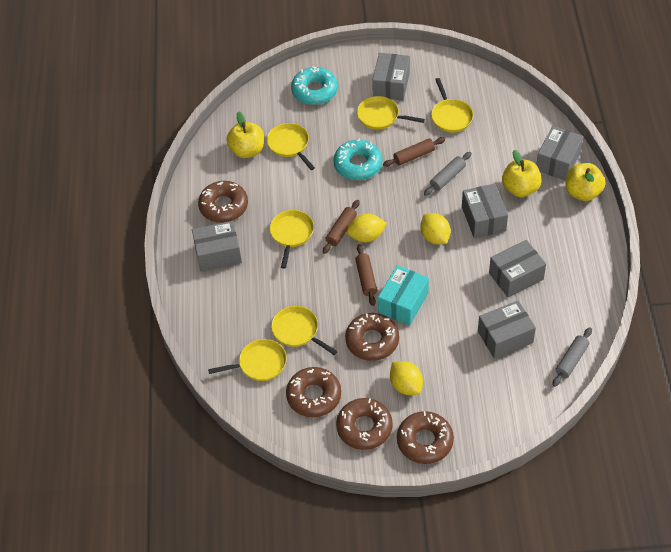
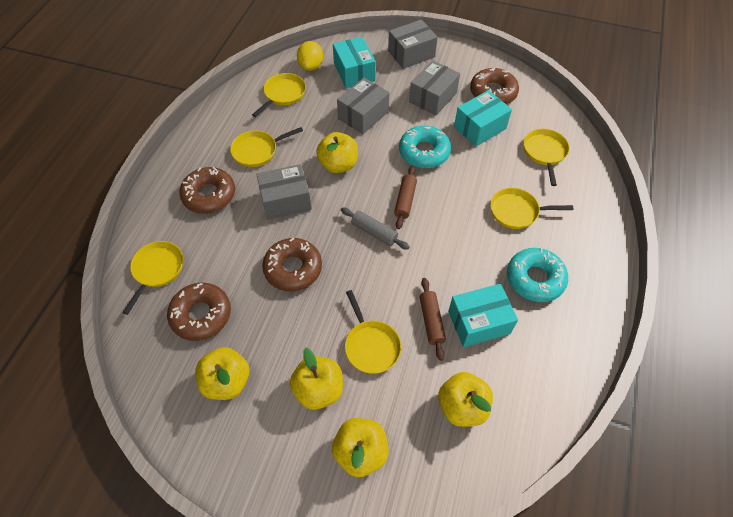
brown donut: [198,181,248,223] [286,367,341,417] [336,398,393,450] [345,313,399,361] [397,411,454,464] = 5 -> [167,283,231,341] [179,167,235,214] [262,238,322,291] [470,68,519,104] = 4
brown rolling pin: [323,200,360,254] [355,244,377,306] [383,137,445,167] = 3 -> [394,166,417,229] [420,278,446,361] = 2
grey box: [192,221,242,272] [372,53,410,101] [462,183,508,238] [478,300,536,359] [489,240,546,297] [536,126,584,181] = 6 -> [256,164,312,220] [337,78,389,134] [388,19,438,69] [409,60,460,116] = 4
grey rolling pin: [424,152,472,196] [553,327,592,387] = 2 -> [341,207,410,250] = 1
turquoise box: [378,265,429,325] = 1 -> [333,37,376,88] [448,284,518,347] [454,90,512,146] = 3
yellow apple: [226,112,264,158] [502,150,542,197] [566,163,605,201] = 3 -> [195,347,249,400] [290,348,343,410] [316,132,358,173] [332,418,389,477] [438,372,493,427] = 5
yellow lemon: [347,214,387,242] [390,361,423,395] [420,213,451,244] = 3 -> [297,41,323,71] = 1

